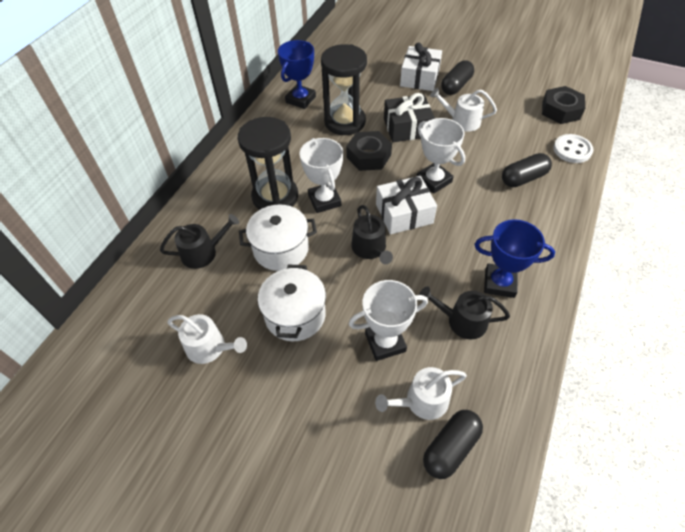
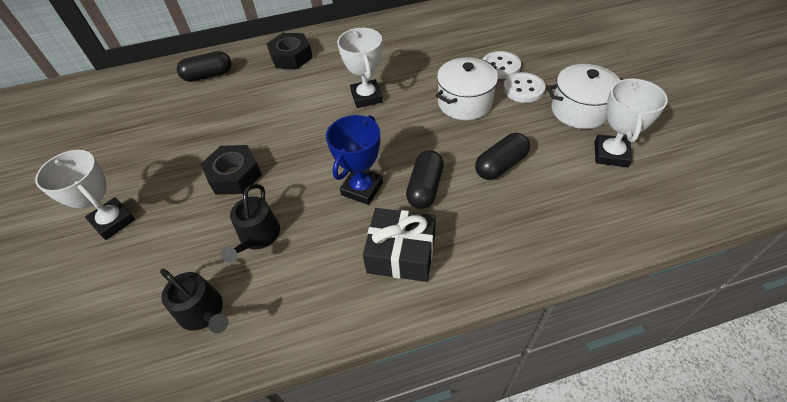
black hourglass: [238,117,298,210] [321,44,367,135] = 2 -> none = 0
black watering can: [160,214,239,269] [352,205,393,264] [419,287,510,340] = 3 -> [160,269,229,333] [221,184,280,263] = 2
blue trophy: [278,40,316,109] [475,219,555,298] = 2 -> [326,115,383,205] = 1
white button: [553,134,594,163] = 1 -> [482,51,521,79] [503,72,545,103] = 2
white gift: [376,176,437,234] [400,42,442,91] = 2 -> none = 0
white watering can: [167,314,247,364] [375,367,467,420] [430,88,497,132] = 3 -> none = 0

